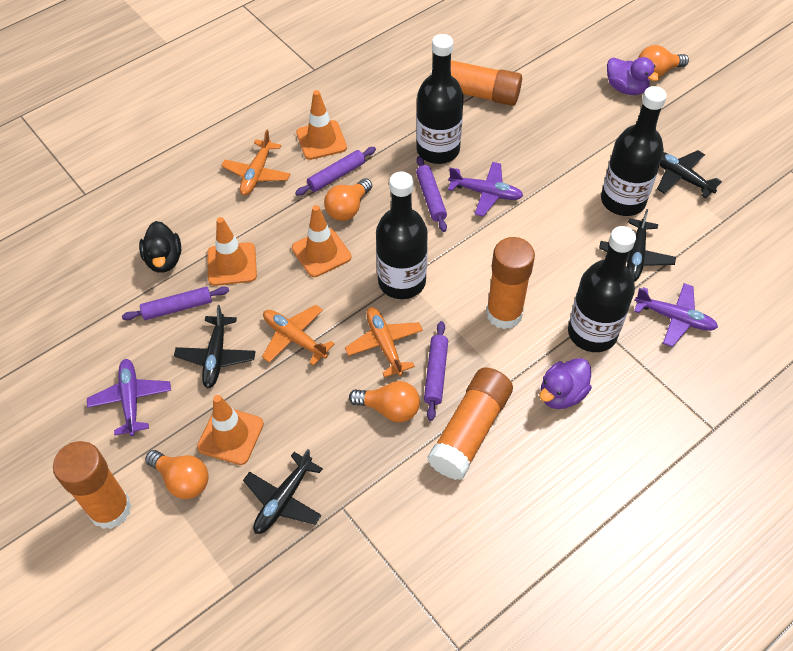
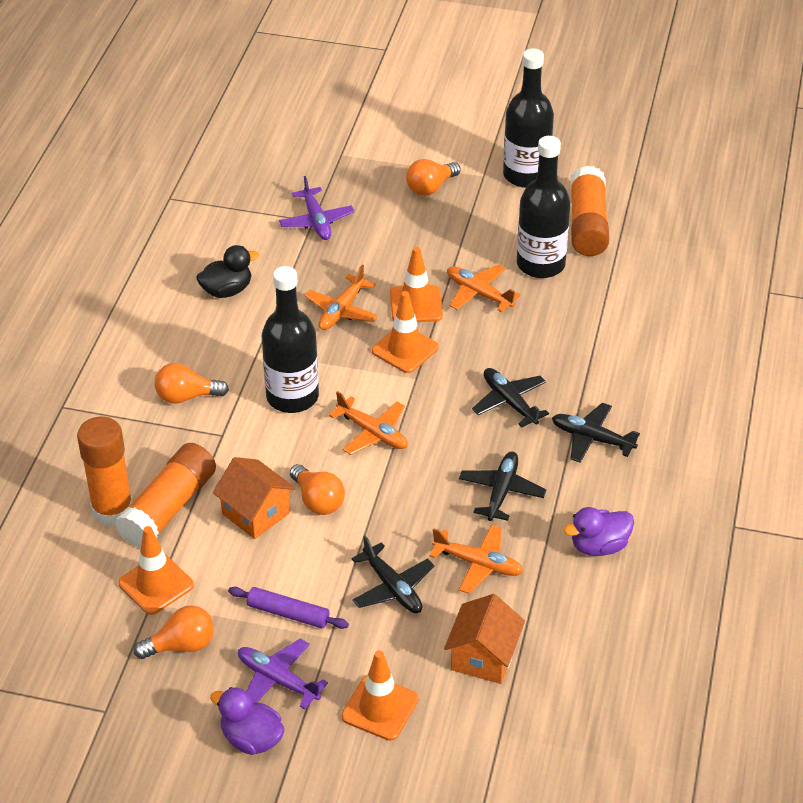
black bottle: [376,171,428,299] [416,34,464,164] [568,226,636,352] [601,86,667,216] = 4 -> [262,266,319,413] [503,48,554,188] [517,136,571,278] = 3
orange glue stick: [53,441,131,529] [427,367,513,480] [431,60,522,106] [486,237,535,329] = 4 -> [77,417,133,526] [115,443,216,548] [570,166,609,256] = 3
orange house: none = 0 -> [213,457,296,539] [444,594,525,684] = 2
orange plane: [221,130,290,196] [262,305,335,366] [345,307,423,378] = 3 -> [304,264,378,330] [329,391,408,455] [429,524,524,594] [447,264,521,312] = 4
purple plane: [87,359,171,436] [448,162,523,217] [634,283,718,347] = 3 -> [238,638,328,709] [279,176,355,240] = 2
purple rolling pin: [122,287,229,320] [295,147,376,196] [416,156,447,232] [424,321,448,421] = 4 -> [228,587,349,629] = 1

